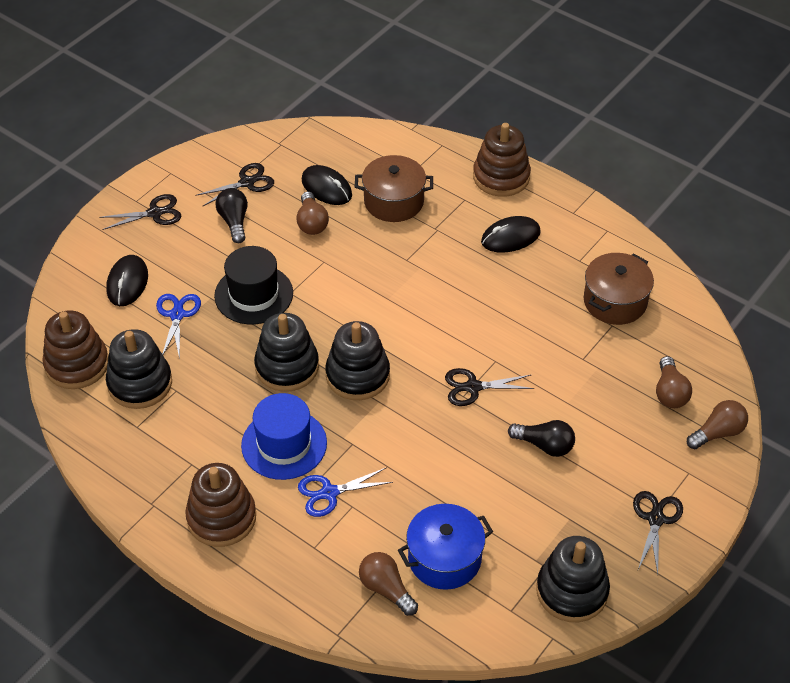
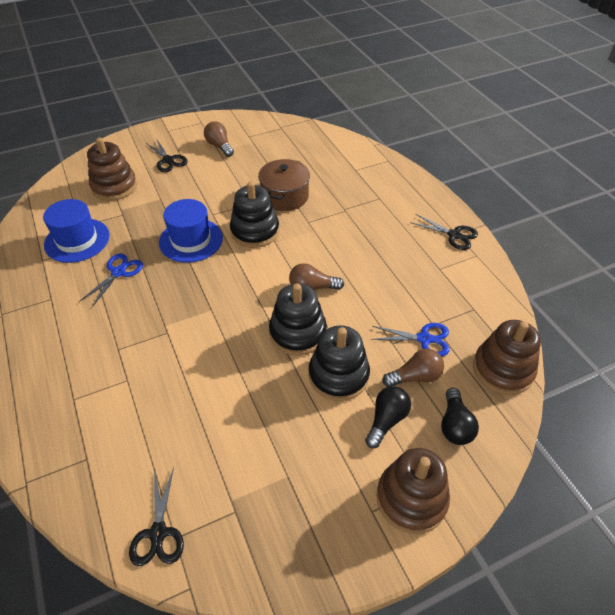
black hat: [214,246,293,324] = 1 -> none = 0
black mouse: [106,255,148,306] [302,165,352,205] [481,216,541,253] = 3 -> none = 0
black scissors: [99,194,181,230] [195,163,274,206] [445,368,534,406] [633,491,683,574] = 4 -> [129,467,184,566] [146,138,188,172] [410,214,478,250] = 3
black stacking toy: [106,329,172,409] [254,313,319,392] [325,321,390,400] [536,536,610,622] = 4 -> [230,182,279,248] [269,284,327,356] [309,325,370,401] = 3
blue hat: [241,393,327,480] = 1 -> [43,199,110,263] [159,199,223,263] = 2
blue pot: [398,504,493,590] = 1 -> none = 0
brown light bulb: [296,191,329,235] [359,552,418,616] [656,356,692,408] [687,400,748,449] = 4 -> [204,121,234,157] [289,263,344,290] [382,349,444,387] = 3
brown pot: [355,155,433,222] [584,253,654,325] = 2 -> [258,159,310,211] = 1

